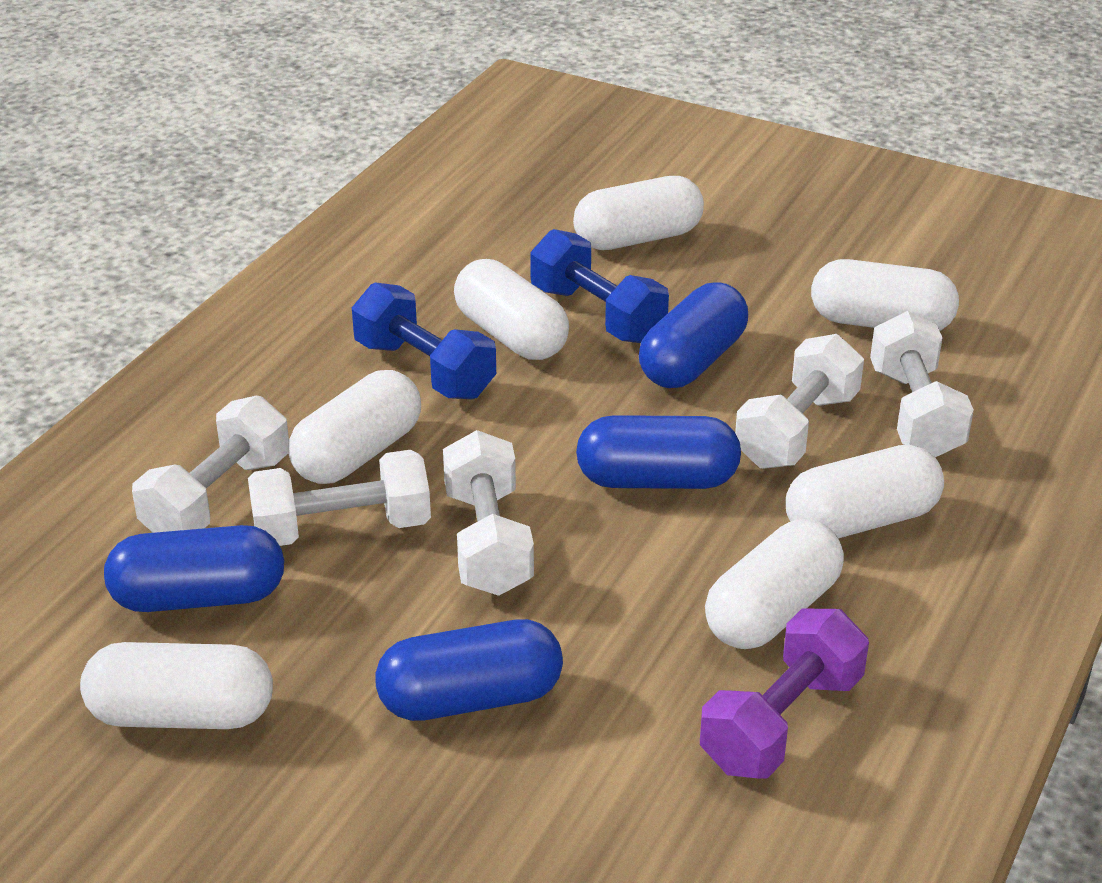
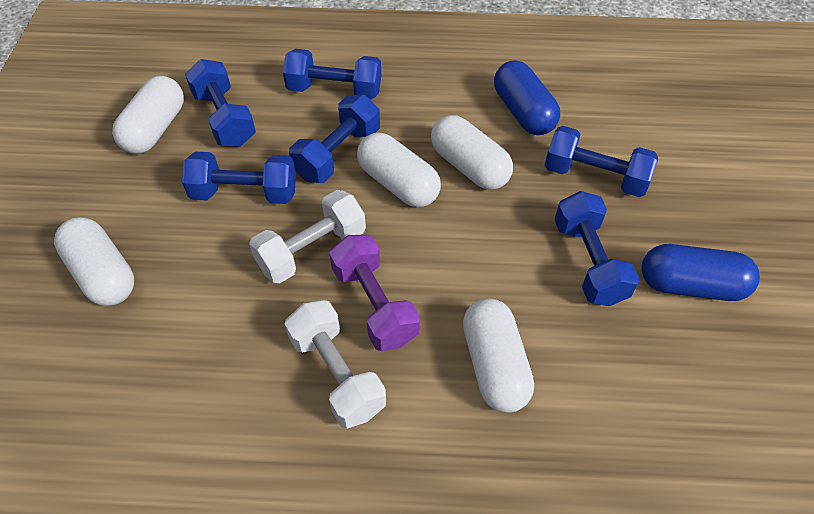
blue capsule: [104,525,284,612] [375,619,563,721] [576,415,741,489] [639,282,748,388] = 4 -> [494,60,560,135] [641,244,760,301] = 2
blue dumbbell: [352,282,496,399] [530,229,669,343] = 2 -> [182,152,296,204] [185,59,256,147] [283,49,382,100] [289,95,380,183] [545,126,658,197] [554,191,640,306] = 6
white capsule: [80,642,273,729] [288,370,421,484] [454,259,569,360] [573,176,704,250] [705,519,844,649] [786,445,944,538] [811,259,959,331] = 7 -> [54,217,134,306] [112,76,184,154] [357,133,441,207] [431,115,513,190] [463,298,534,413] = 5
white dumbbell: [132,395,289,533] [248,450,431,546] [443,430,534,596] [735,334,864,469] [870,311,974,457] = 5 -> [249,190,366,283] [285,300,386,429] = 2

